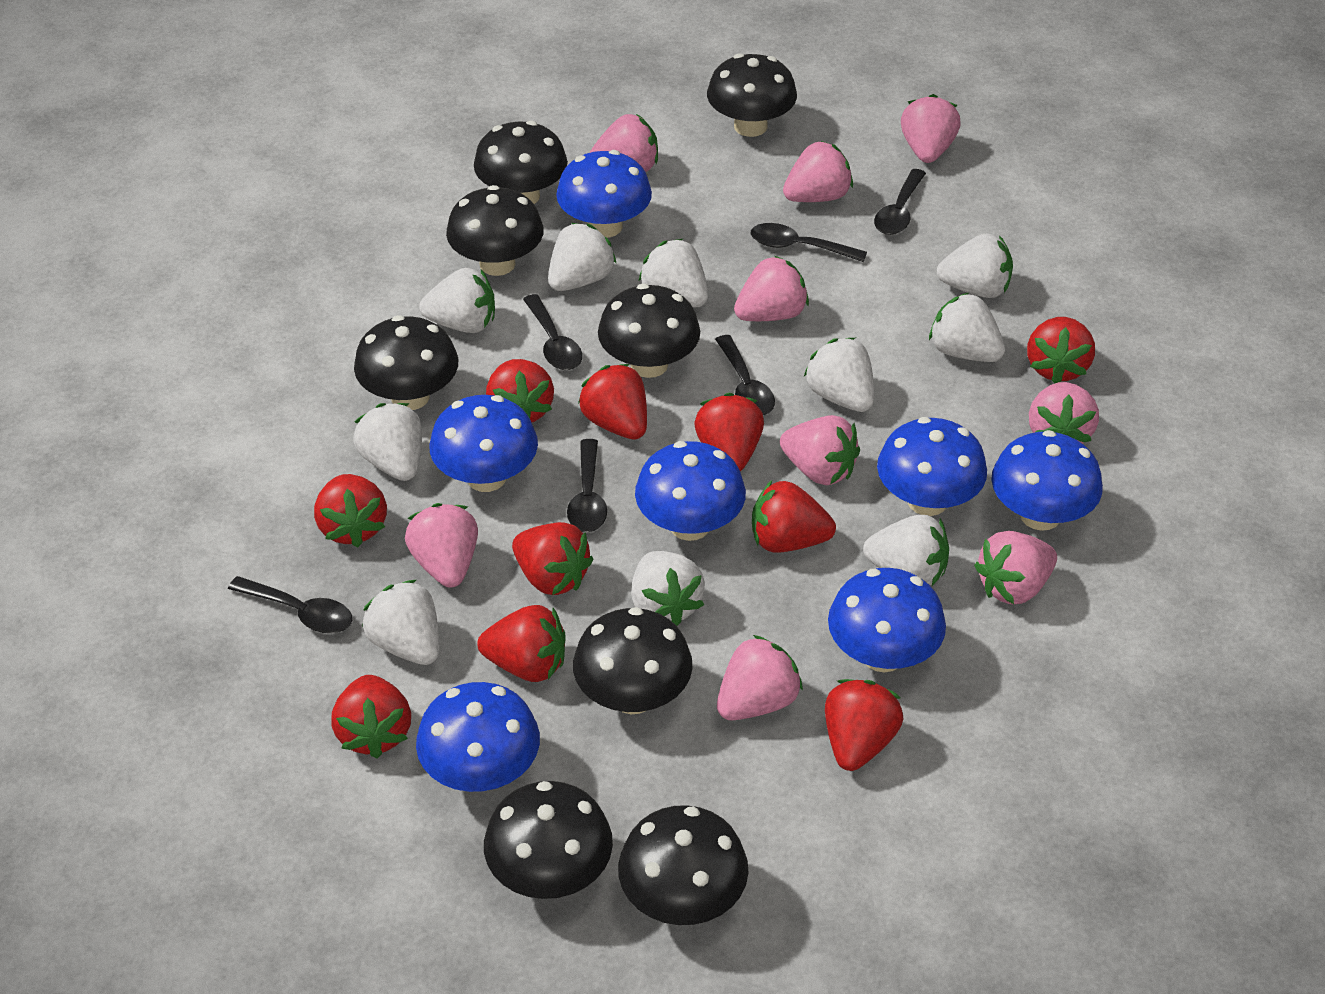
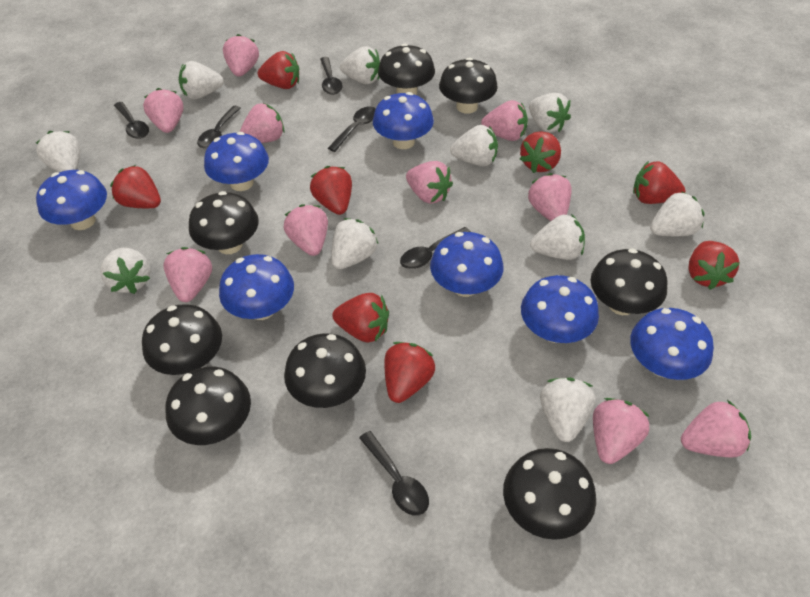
pink strawberry: [405,503,478,588] [590,114,658,172] [717,635,803,721] [734,256,809,321] [780,415,860,485] [783,141,853,202] [901,94,961,163] [974,531,1057,605] [1029,382,1099,444] = 9 -> [143,88,183,133] [163,247,212,302] [223,34,259,77] [240,103,285,143] [283,204,328,256] [406,161,453,204] [481,100,528,141] [528,173,572,221] [593,398,650,464] [681,400,751,458] = 10
red strawberry: [314,474,387,547] [331,675,411,758] [477,605,566,682] [486,359,554,423] [512,522,593,595] [578,364,647,439] [694,393,764,471] [752,480,836,553] [825,679,903,771] [1027,317,1095,383] = 10 -> [110,165,161,208] [258,51,299,89] [310,166,352,215] [332,293,389,343] [385,342,435,403] [520,131,561,173] [633,161,686,204] [688,241,739,290] = 8

